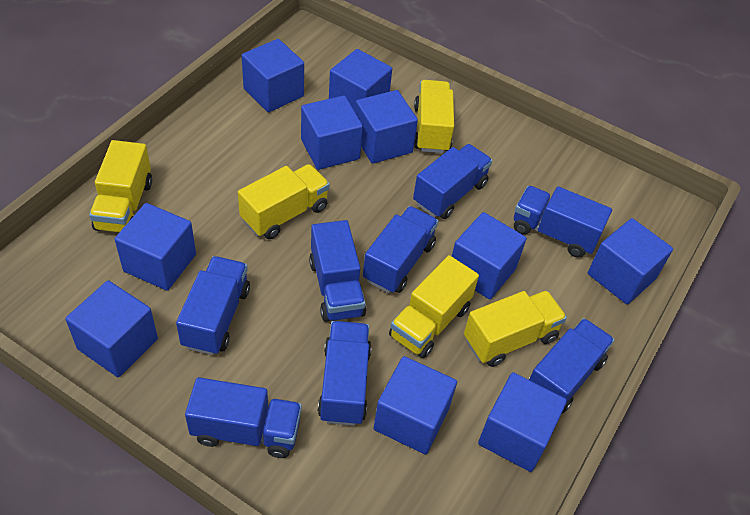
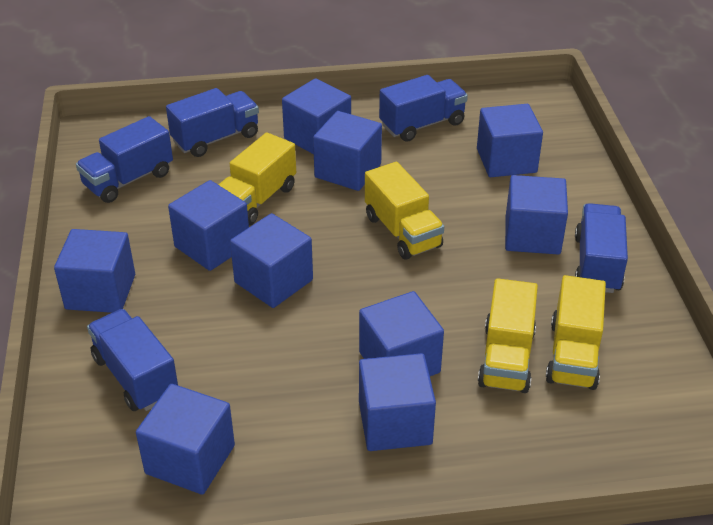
blue truck: [176,256,250,355] [185,377,302,458] [309,220,366,322] [318,321,372,426] [363,206,438,293] [413,144,493,219] [514,186,612,258] [528,318,614,414] = 8 -> [76,116,173,203] [87,309,178,411] [166,88,259,157] [379,75,468,142] [575,203,628,293] = 5
yellow truck: [89,140,152,233] [238,164,330,239] [389,255,479,358] [414,80,454,153] [464,290,567,367] = 5 -> [218,132,296,226] [365,162,444,260] [478,278,538,393] [546,275,606,390] = 4

